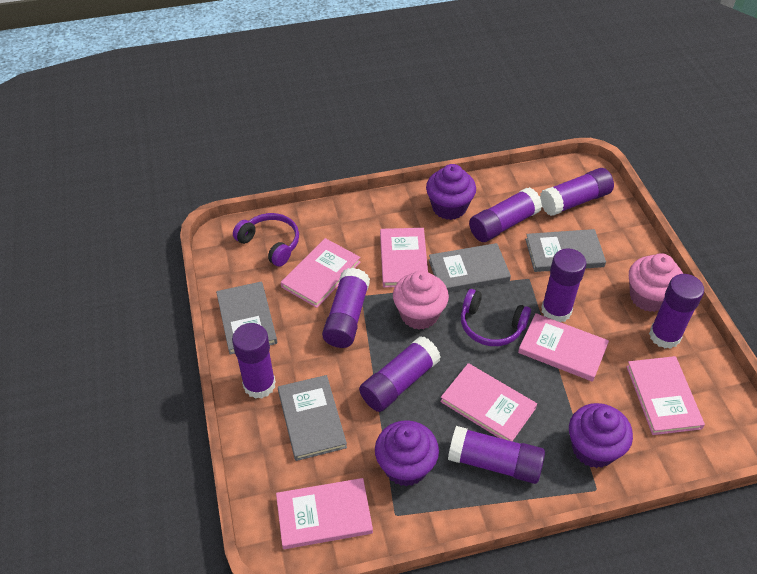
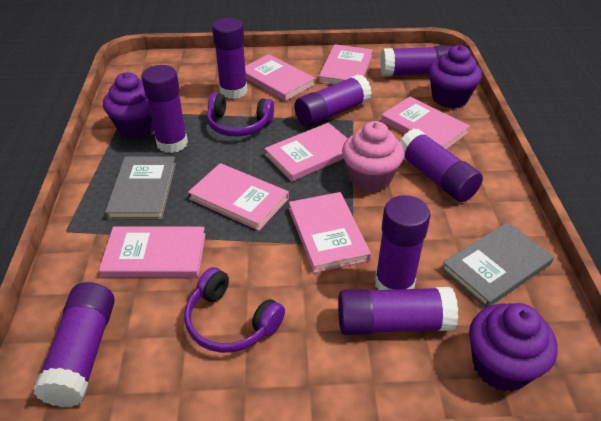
grey book: [216,282,277,354] [278,375,347,461] [429,243,511,292] [525,229,606,272] = 4 -> [105,156,176,220] [441,222,554,308] = 2
pink book: [276,478,373,549] [281,238,360,308] [380,228,428,288] [440,363,537,441] [518,313,609,382] [626,356,705,435] = 6 -> [99,226,206,278] [188,163,289,231] [245,54,315,101] [264,123,348,182] [289,192,371,273] [319,44,373,85] [381,97,470,150] = 7
pink cupcake: [393,271,449,330] [629,253,683,312] = 2 -> [342,121,404,192] = 1

